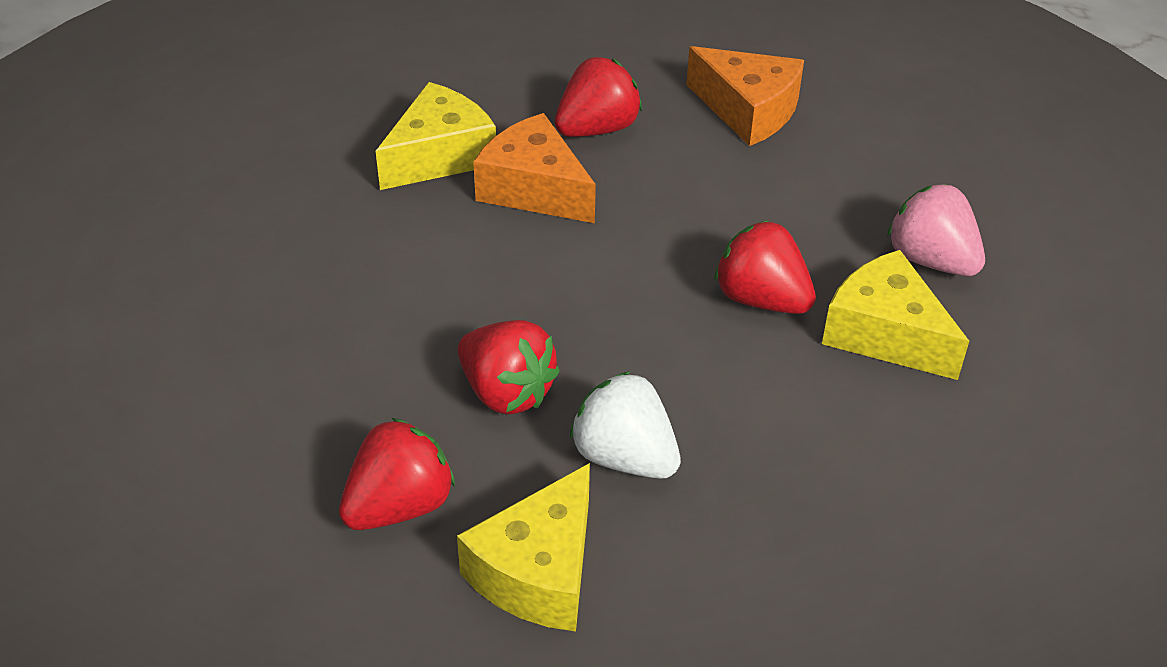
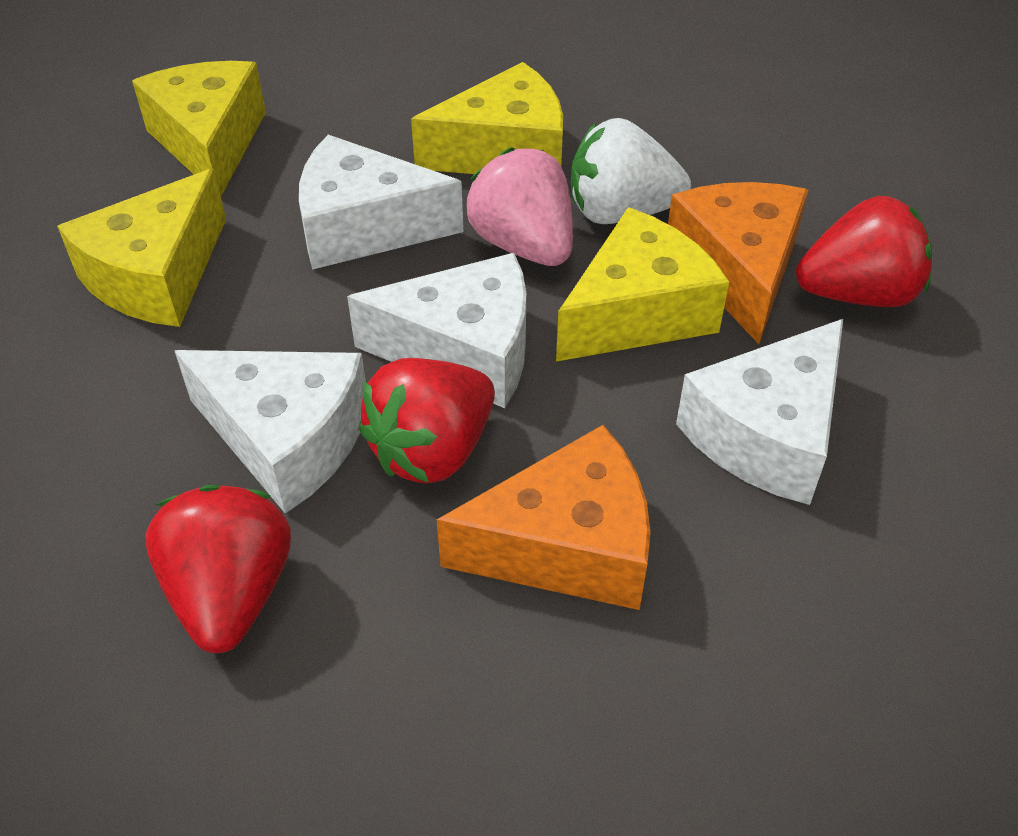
red strawberry: [339,418,455,530] [458,320,560,414] [555,57,642,137] [715,220,816,314] = 4 -> [145,485,291,653] [359,358,495,484] [796,196,932,307] = 3
white cheese: none = 0 -> [174,350,366,514] [299,135,463,270] [347,253,526,408] [676,319,843,505] = 4
yellow cheese: [376,82,496,190] [457,463,590,631] [822,250,969,380] = 3 -> [57,168,226,327] [132,61,266,196] [411,62,563,174] [556,207,729,362] = 4

